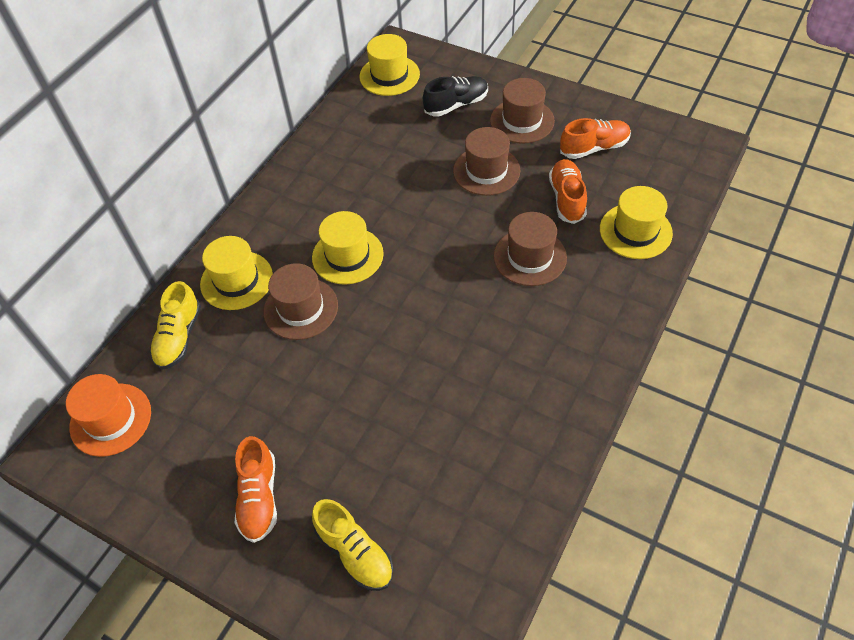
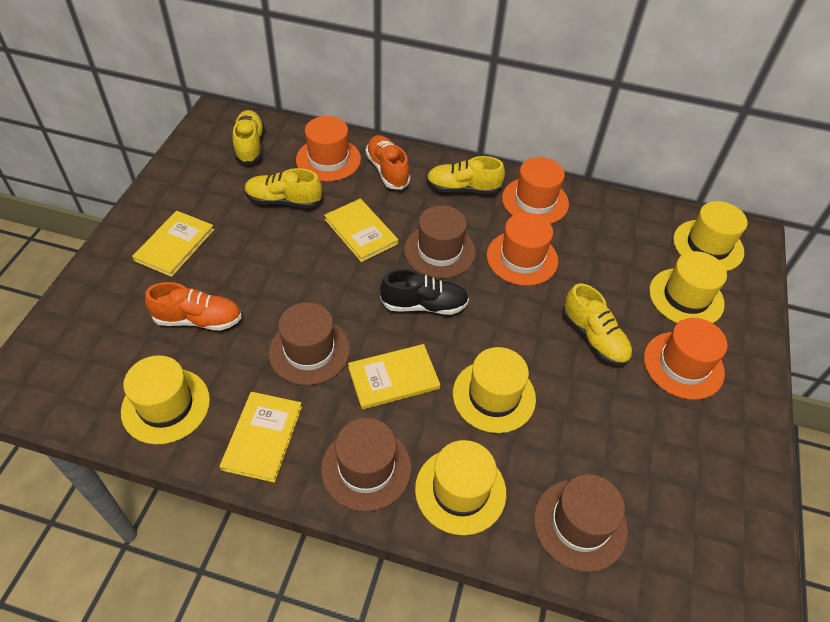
orange hat: [66,374,151,457] = 1 -> [296,116,361,182] [487,213,558,286] [502,157,569,224] [644,318,728,400] = 4
orange shoe: [235,436,277,543] [549,159,587,224] [560,118,631,159] = 3 -> [145,282,242,331] [365,135,410,190] = 2
yellow book: none = 0 -> [132,211,214,277] [220,392,302,483] [324,199,398,262] [348,344,440,409] = 4
yellow hat: [200,236,273,310] [312,211,384,285] [359,34,420,96] [600,186,673,259] = 4 -> [121,355,210,444] [415,440,506,535] [453,347,536,433] [649,251,727,323] [673,201,748,271] = 5
yellow shoe: [150,281,201,370] [312,499,393,591] = 2 -> [233,110,264,165] [244,168,323,208] [426,156,505,194] [562,283,632,366] = 4

